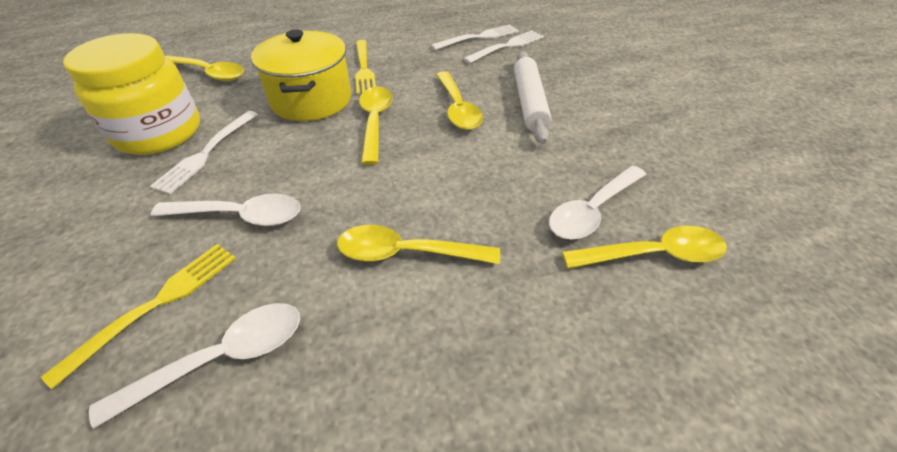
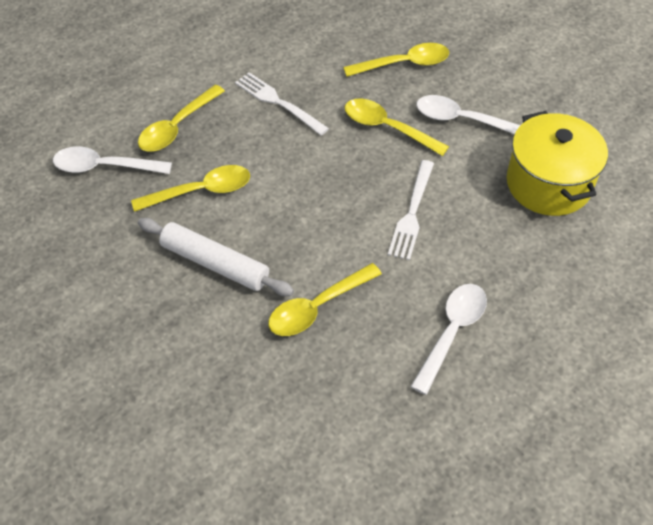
white fork: [149,111,258,194] [431,24,519,50] [463,30,544,64] = 3 -> [235,72,329,136] [388,160,434,260] = 2
yellow fork: [41,244,236,389] [355,40,376,95] = 2 -> none = 0
yellow jar: [63,33,200,155] = 1 -> none = 0

